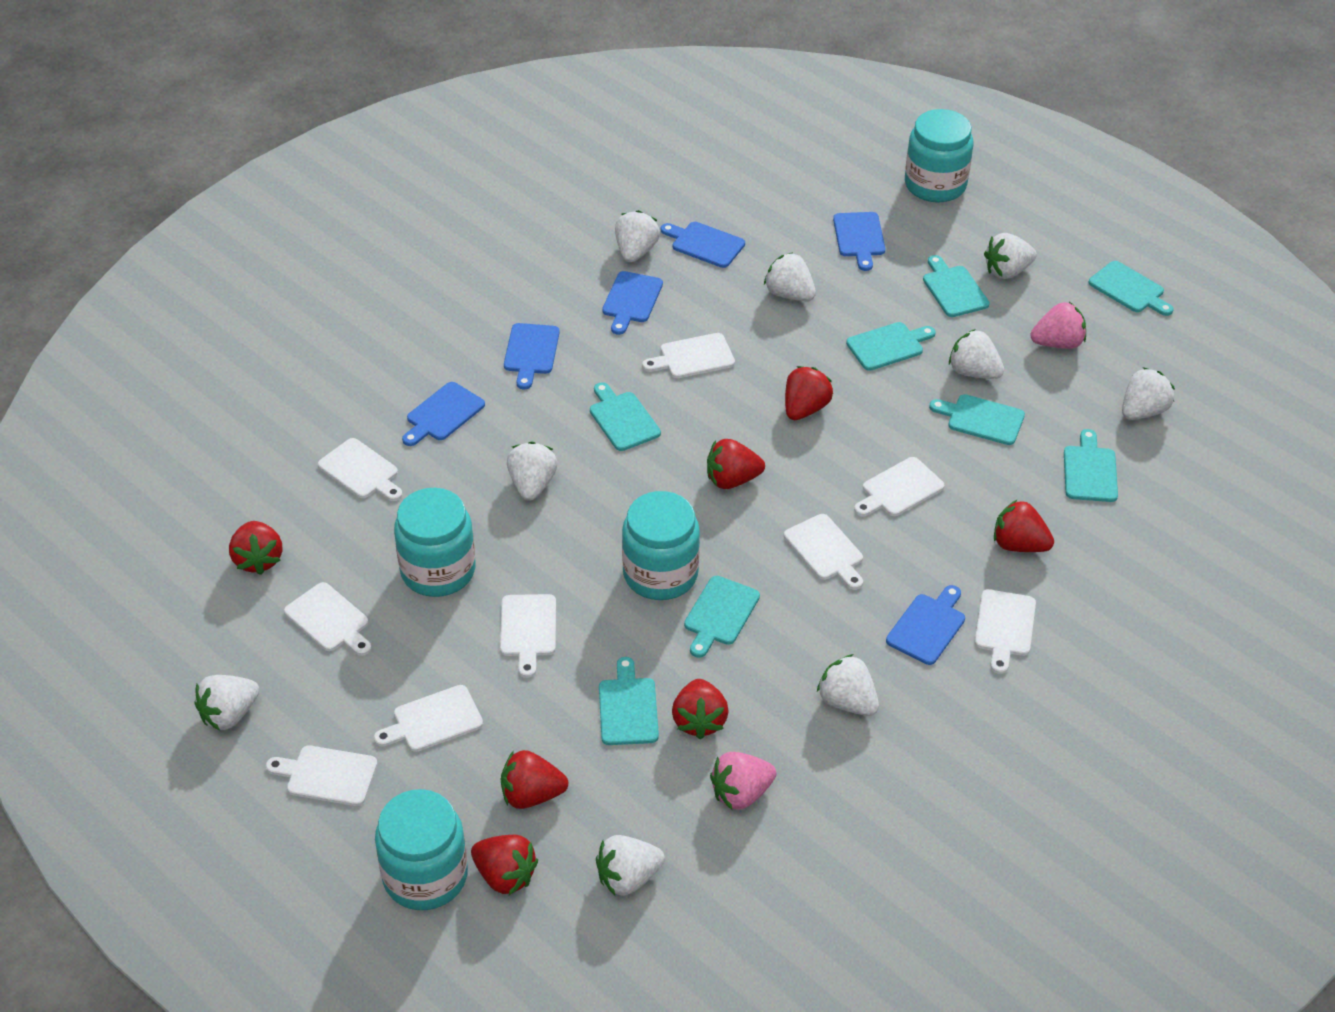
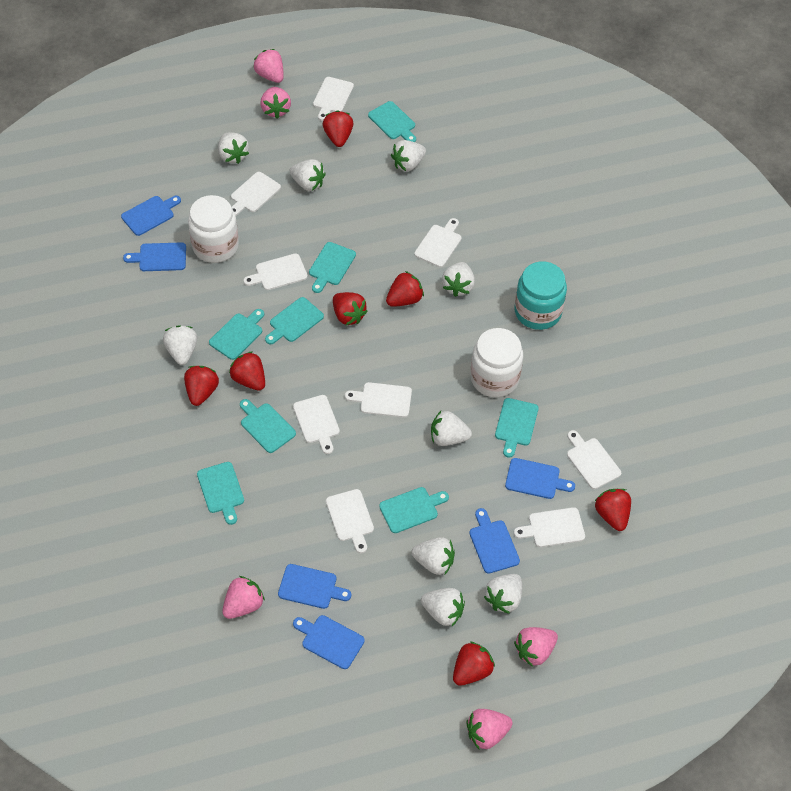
pink strawberry: [710,752,776,810] [1030,302,1086,349] = 2 -> [222,576,265,619] [253,49,284,83] [260,87,291,119] [466,709,513,749] [514,627,558,667] = 5
turquoise jar: [375,789,468,910] [394,488,476,597] [622,491,700,600] [905,109,973,203] = 4 -> [515,261,567,330] = 1
white jar: none = 0 -> [188,195,239,263] [470,328,523,397] = 2

